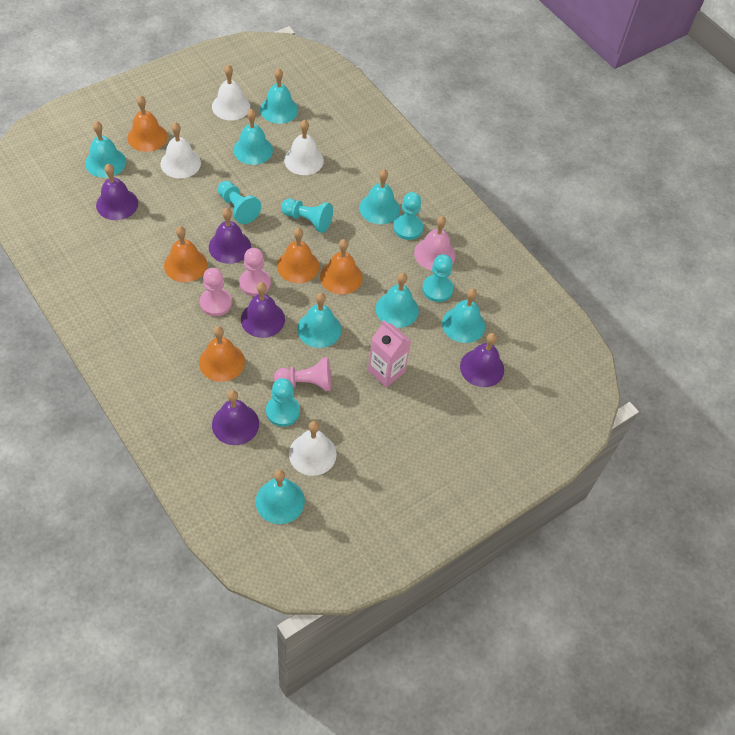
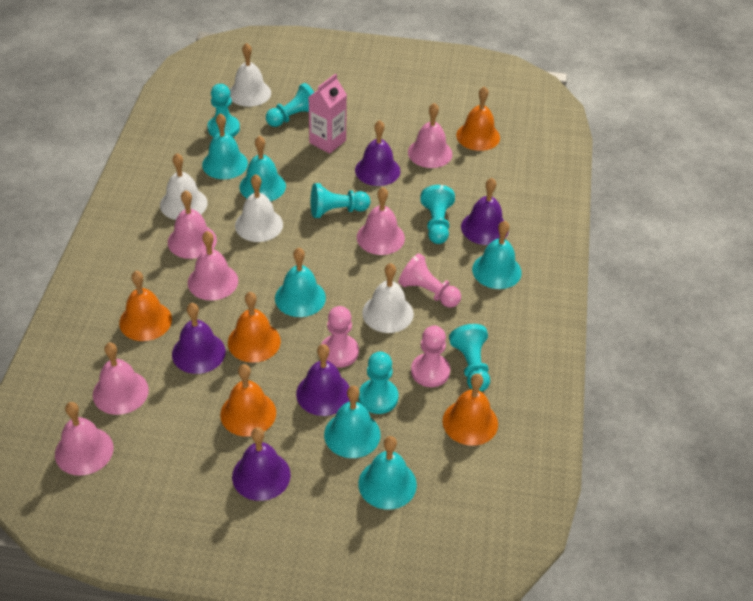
pink bell: [414,216,456,271] = 1 -> [55,402,114,476] [93,342,149,415] [168,190,217,259] [188,231,238,300] [357,187,405,255] [408,103,452,168] = 6
turquoise bell: [85,121,126,178] [233,109,273,165] [256,470,305,524] [260,68,298,124] [297,293,341,348] [359,169,400,225] [376,273,419,328] [442,288,485,343] = 8 -> [202,113,248,179] [240,136,286,201] [275,248,326,317] [324,386,381,458] [358,436,417,510] [472,221,522,289] = 6
turquoise pawn: [218,181,261,224] [266,378,300,427] [281,199,333,233] [393,192,423,240] [422,254,454,302] = 5 -> [207,84,240,137] [266,83,314,127] [311,183,370,218] [359,352,398,414] [420,185,455,244] [449,324,490,392] = 6

